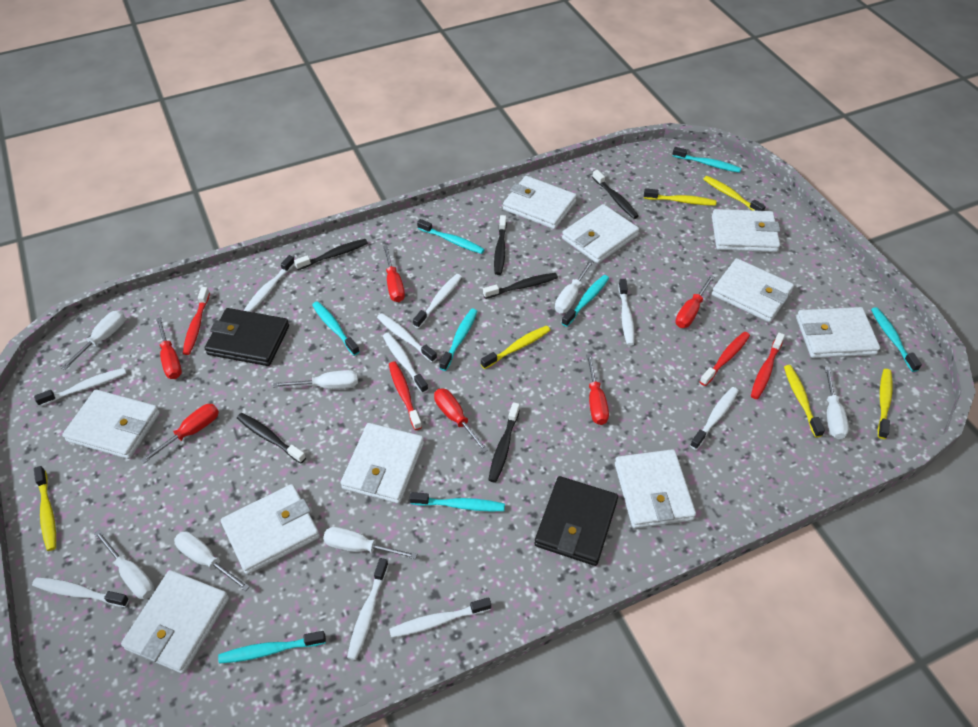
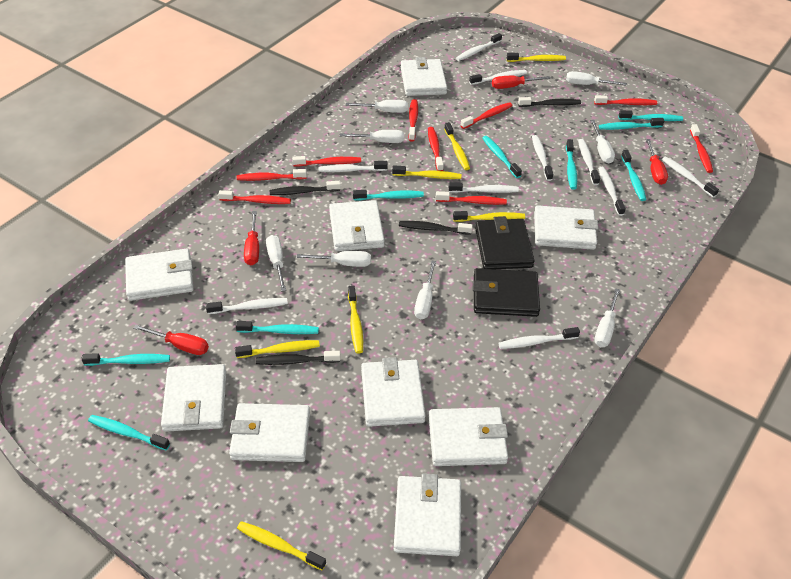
black toothbrush: [237,413,306,463] [294,239,368,270] [483,273,558,299] [488,402,520,483] [494,215,507,275] [592,170,639,219] = 6 -> [256,351,341,365] [270,181,341,195] [399,221,473,235] [518,97,581,107] = 4
red screwdriver: [141,404,219,464] [156,317,182,379] [383,245,405,302] [434,388,488,452] [586,354,609,425] [675,275,715,328] = 6 -> [133,325,209,355] [244,211,259,265] [492,76,551,89] [646,139,668,185] = 4
red toothbrush: [183,287,210,355] [389,361,422,430] [700,332,750,386] [751,333,785,399] = 4 -> [218,190,291,204] [237,169,307,181] [292,156,361,166] [408,99,418,142] [428,127,444,171] [436,191,507,205] [460,102,513,129] [594,95,657,105] [690,124,713,173] = 9
turquoise toothbrush: [218,631,326,664] [312,301,360,356] [410,492,505,511] [417,219,485,254] [439,309,477,371] [562,275,609,327] [672,147,741,173] [871,307,922,372] = 8 -> [81,353,170,366] [88,415,170,450] [236,321,319,334] [353,190,424,200] [482,136,522,178] [566,139,577,190] [599,118,664,130] [619,110,683,121] [621,150,646,201] = 9
white screwdriver: [61,310,125,370] [94,530,155,599] [174,531,250,591] [273,370,358,389] [323,527,417,559] [555,260,594,313] [824,367,849,439] = 7 -> [266,235,286,291] [296,251,371,267] [340,130,404,143] [346,100,408,113] [414,261,436,320] [566,71,627,86] [590,120,615,163] [594,288,620,347] = 8
white wallet: [62,390,160,459] [121,570,229,673] [221,484,320,574] [341,423,424,504] [503,176,577,229] [562,204,639,264] [615,449,696,528] [712,209,780,252] [712,258,794,322] [796,307,880,358] = 10 -> [125,249,194,301] [161,364,226,432] [229,403,310,462] [329,200,385,251] [361,357,426,427] [394,473,461,556] [401,57,447,96] [429,407,508,466] [534,205,599,250] = 9
yellow toothbrush: [34,466,56,551] [481,326,551,369] [644,188,716,206] [703,176,766,211] [784,365,825,437] [878,369,893,439] = 6 -> [235,340,320,358] [237,521,326,570] [348,285,363,354] [392,165,461,179] [444,122,470,170] [453,211,525,222] [507,53,566,62] = 7

